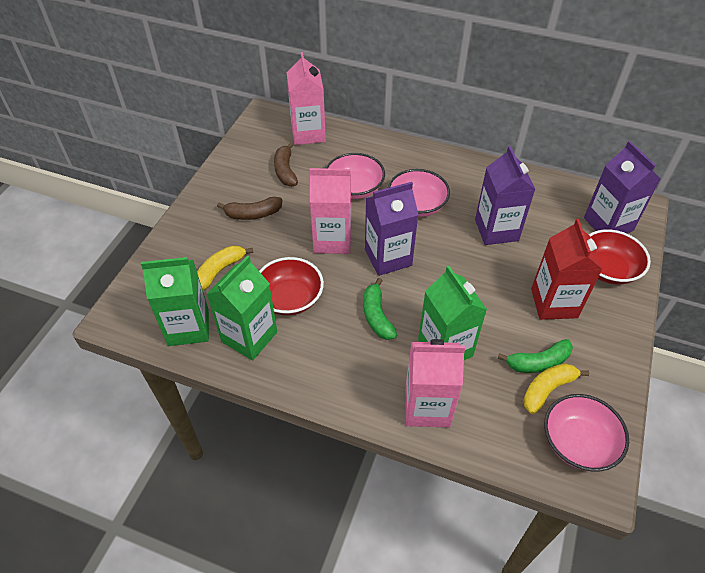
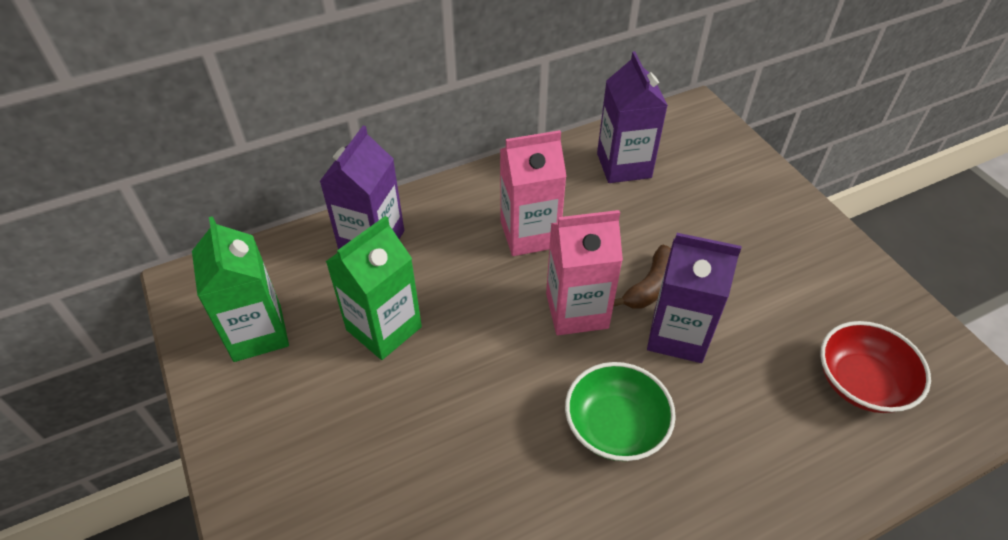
brown banana: [217,197,283,220] [274,142,298,186] = 2 -> [613,245,671,309] = 1
green banana: [363,278,397,340] [498,339,573,373] = 2 -> none = 0
green bowl: none = 0 -> [565,362,676,461] = 1
green carton: [141,257,209,346] [207,255,277,360] [418,266,487,360] = 3 -> [192,216,289,362] [326,216,422,360] = 2
pink bowl: [326,153,385,199] [388,169,450,217] [544,394,629,471] = 3 -> none = 0
pink carton: [287,52,326,145] [310,168,351,254] [405,339,465,427] = 3 -> [500,130,567,256] [546,210,623,335] = 2
red bowl: [259,257,324,315] [589,229,651,285] = 2 -> [820,321,931,413] = 1
red carton: [531,219,603,320] = 1 -> none = 0
yellow banana: [197,246,253,290] [523,363,589,414] = 2 -> none = 0

